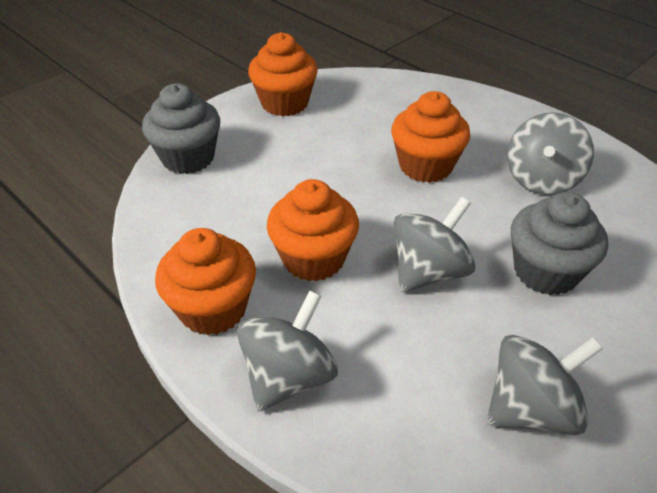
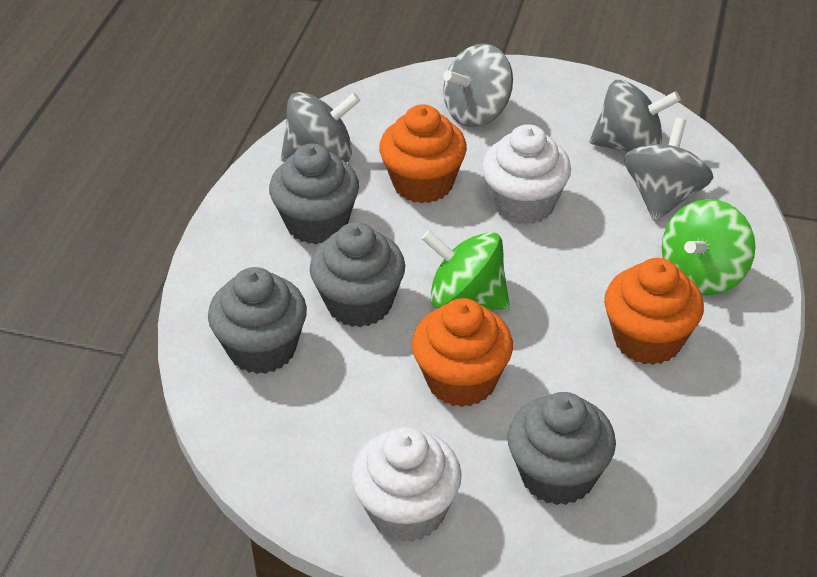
green spinning top: none = 0 -> [421,230,510,310] [662,199,756,295] = 2
grey cupcake: [142,83,220,174] [511,192,608,295] = 2 -> [208,267,307,374] [269,143,359,244] [310,222,405,327] [508,392,616,505] = 4
orange cupcake: [155,228,256,335] [248,32,318,116] [267,179,359,282] [391,91,470,183] = 4 -> [379,104,467,203] [412,298,513,407] [604,258,704,365] = 3
white cupcake: none = 0 -> [351,427,462,542] [482,124,571,225] = 2

